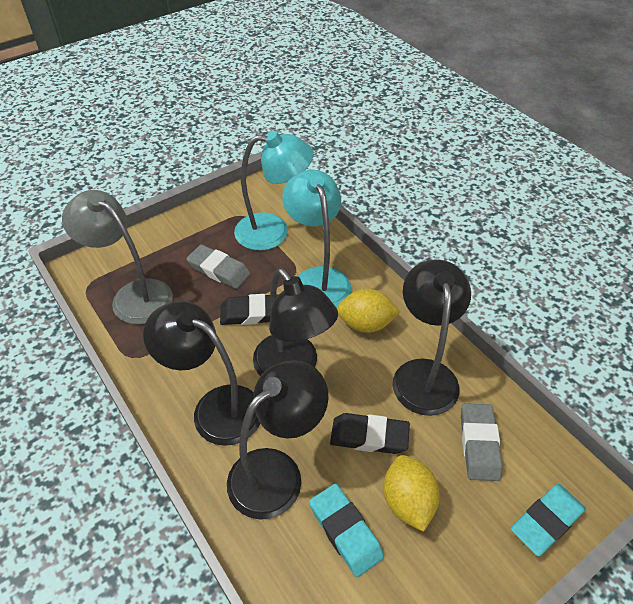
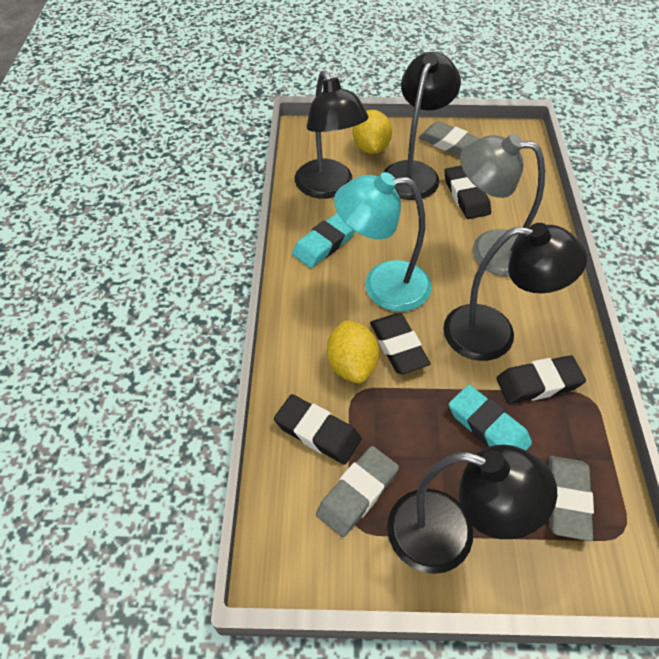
black eraser: [220,294,279,325] [330,413,410,454] = 2 -> [274,394,361,465] [370,313,430,374] [444,166,491,219] [496,355,586,404] = 4
grey eraser: [186,245,251,289] [461,403,503,481] = 2 -> [316,446,399,537] [419,121,480,156] [549,456,594,541] = 3
turquoise lamp: [234,131,314,251] [282,169,351,308] = 2 -> [334,172,432,312] = 1

